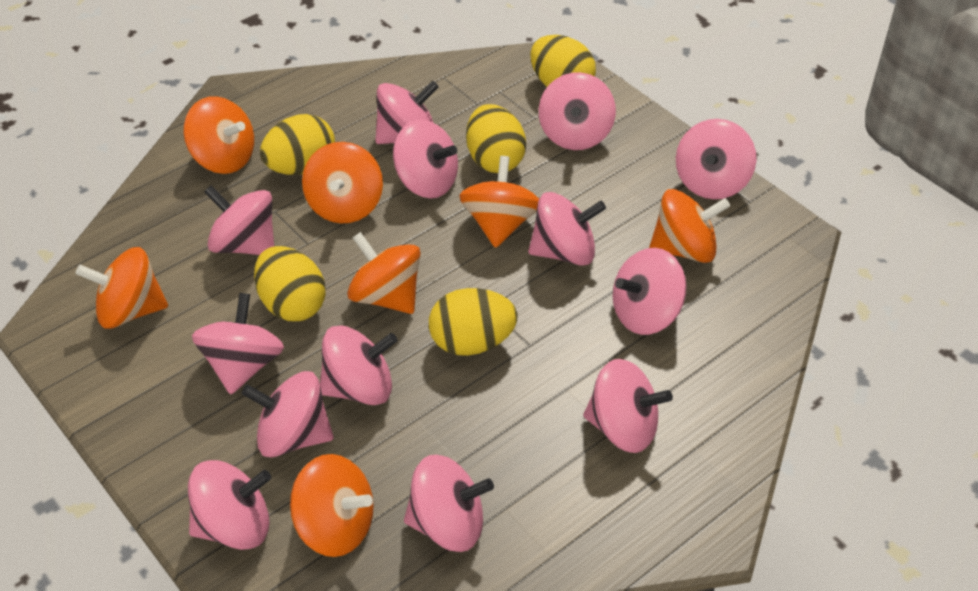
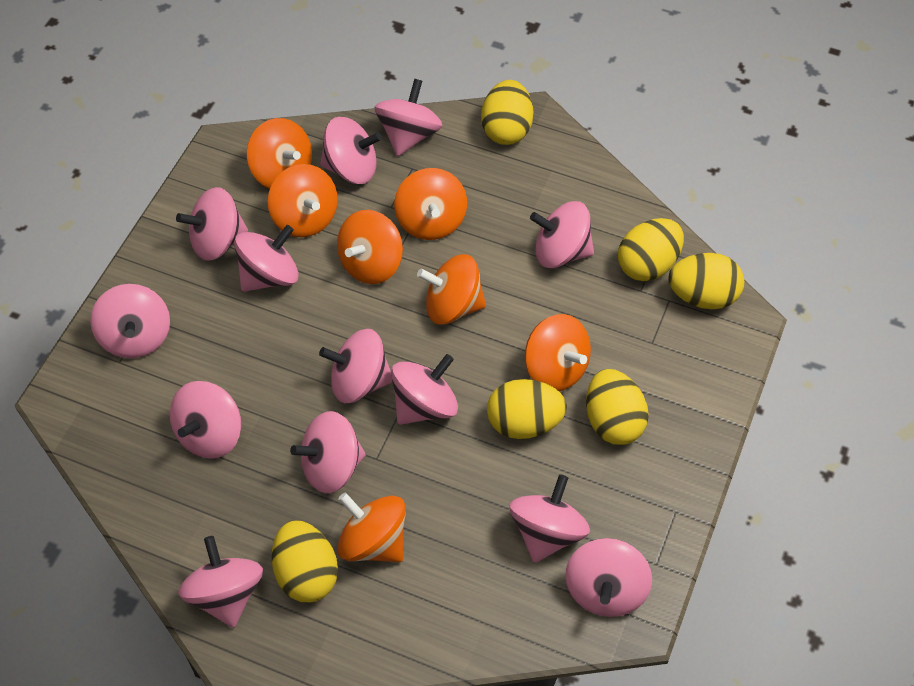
yellow egg: [254,246,326,321] [260,114,335,175] [429,288,518,356] [466,104,526,173] [530,35,596,87] = 5 -> [272,520,338,602] [481,80,533,145] [487,379,567,439] [586,369,649,445] [618,218,684,281] [668,253,744,309] = 6

